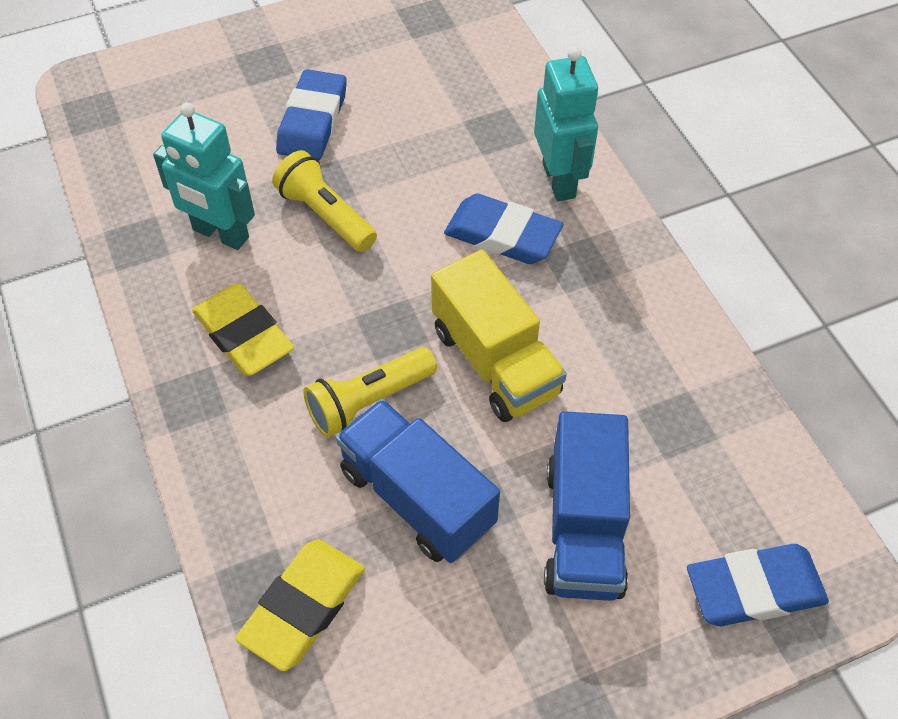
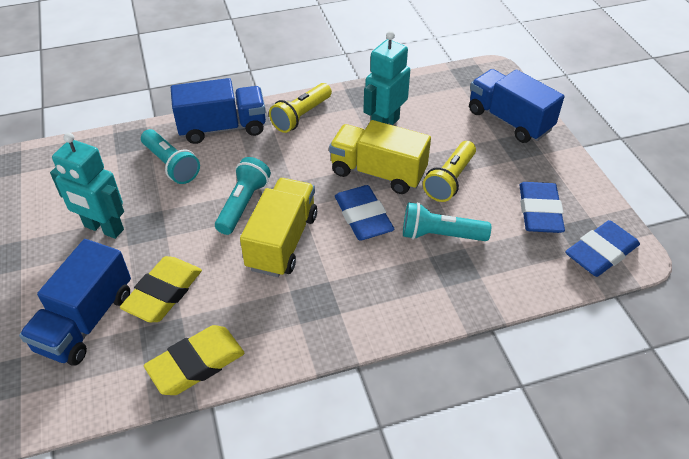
blue truck: [336,399,500,563] [544,411,630,601] = 2 -> [19,239,131,366] [171,78,266,144] [469,69,564,143] = 3
turquoise flashlight: none = 0 -> [141,129,200,184] [215,157,271,235] [403,202,491,241] = 3
yellow truck: [431,250,567,422] = 1 -> [240,178,317,277] [329,120,431,194] = 2

